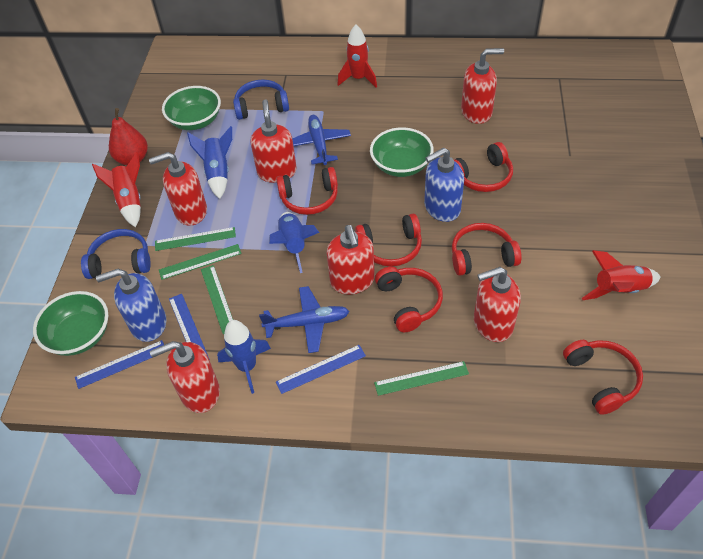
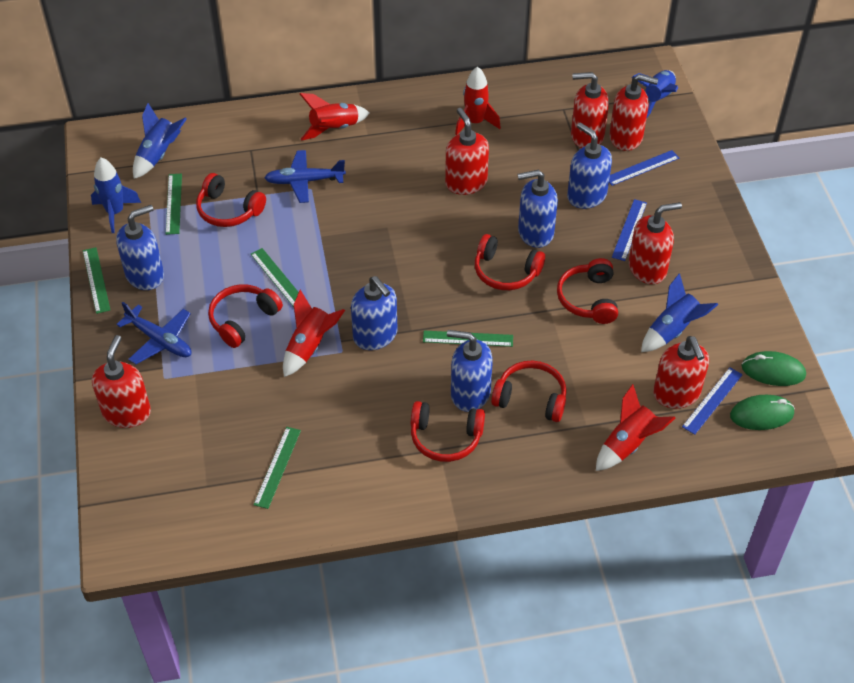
blue headphones: [81,229,151,279] [233,79,289,120] = 2 -> none = 0
blue rocket: [187,126,232,199] [217,320,271,394] [269,212,319,273] = 3 -> [91,157,141,233] [133,103,187,179] [632,70,678,117] [641,273,719,352] = 4
blue soap dispenser: [96,269,166,342] [424,147,464,222] = 2 -> [116,205,164,290] [351,276,397,350] [447,330,493,412] [518,170,558,248] [567,123,612,209] = 5
green bowl: [33,291,108,356] [162,86,221,130] [370,127,434,177] = 3 -> none = 0
green mouse: none = 0 -> [730,395,795,430] [741,351,806,386] = 2
green ruler: [155,227,236,251] [159,244,242,280] [201,265,233,334] [374,361,469,396] = 4 -> [83,247,110,314] [166,173,182,235] [251,248,299,307] [253,427,301,509] [423,331,513,347] = 5
red pear: [109,108,148,165] = 1 -> none = 0
red rocket: [92,152,141,227] [337,25,377,87] [582,250,661,300] = 3 -> [283,290,345,377] [300,93,369,141] [455,66,501,135] [596,384,675,471] = 4

